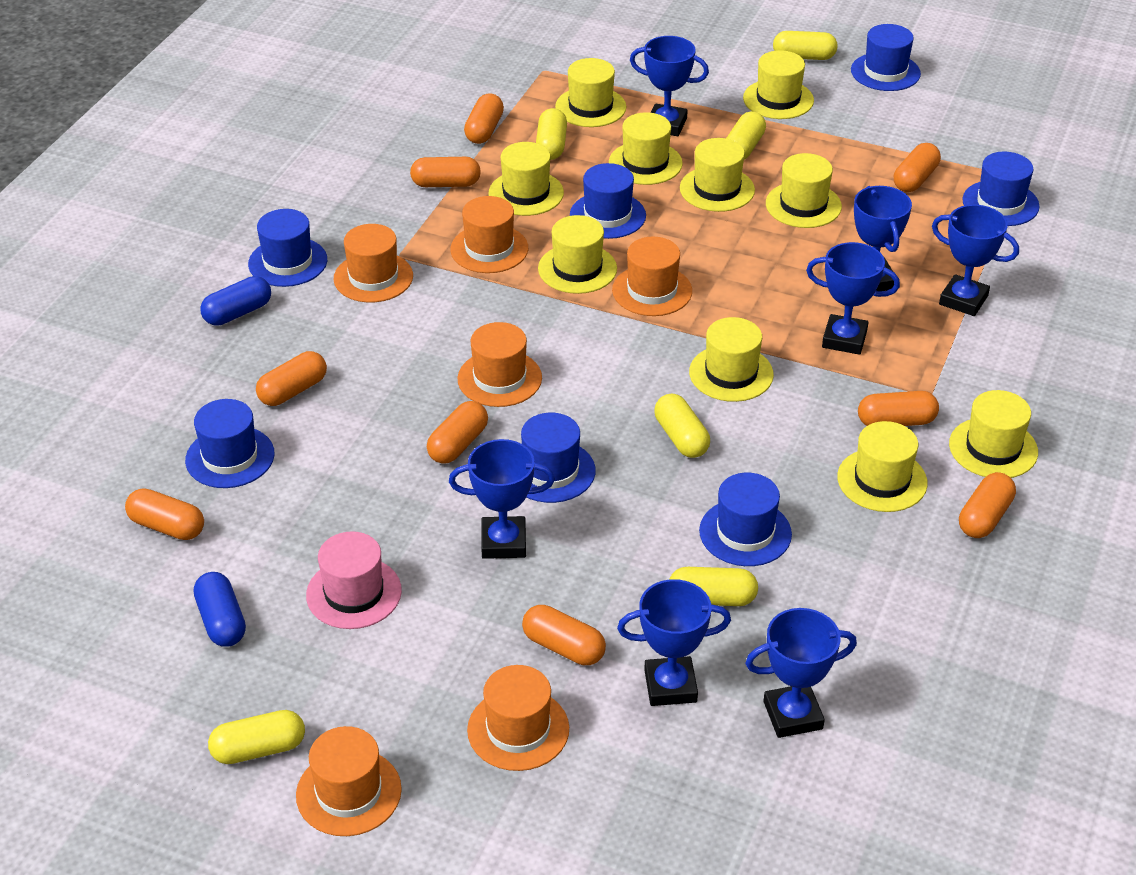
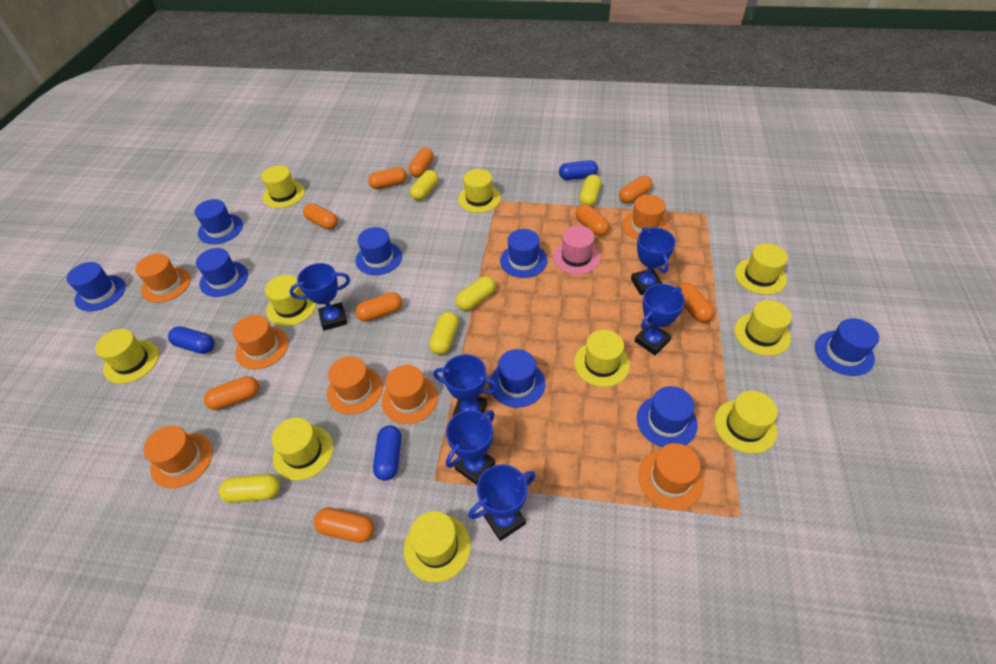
blue capsule: [194,572,246,647] [200,276,271,326] = 2 -> [168,326,215,354] [373,425,401,481] [559,160,598,180] = 3
blue hat: [185,399,275,488] [248,209,327,287] [521,413,596,503] [570,163,646,239] [699,473,792,566] [851,24,921,91] [962,152,1040,226] = 7 -> [66,262,126,311] [195,199,243,244] [196,248,248,297] [356,227,402,275] [489,349,545,408] [500,229,548,278] [637,386,698,447] [815,318,879,376] = 8
blue trophy: [449,439,555,559] [617,579,731,706] [630,36,709,136] [745,608,857,738] [806,242,900,355] [854,186,912,291] [932,205,1019,316] = 7 -> [289,263,350,331] [433,354,499,416] [446,410,495,485] [468,464,535,541] [631,227,676,295] [635,284,685,355] = 6
orange hat: [296,726,402,836] [333,224,413,303] [450,196,528,273] [458,322,542,407] [467,665,569,771] [612,237,692,316] = 6 -> [135,254,191,303] [144,425,213,488] [233,315,289,369] [327,356,383,414] [381,365,438,424] [623,195,669,240] [638,443,704,510] = 7
yellow capsule: [208,710,305,764] [536,108,567,160] [654,393,710,458] [669,567,758,606] [726,111,766,160] [773,31,838,60] = 6 -> [219,474,281,503] [410,170,439,201] [429,312,459,355] [456,276,495,311] [579,175,601,206] = 5

